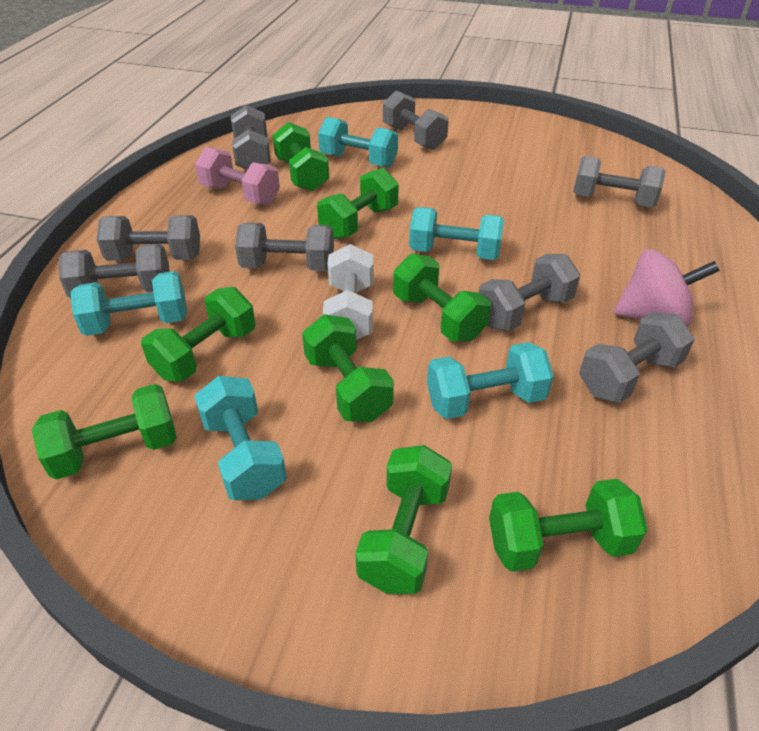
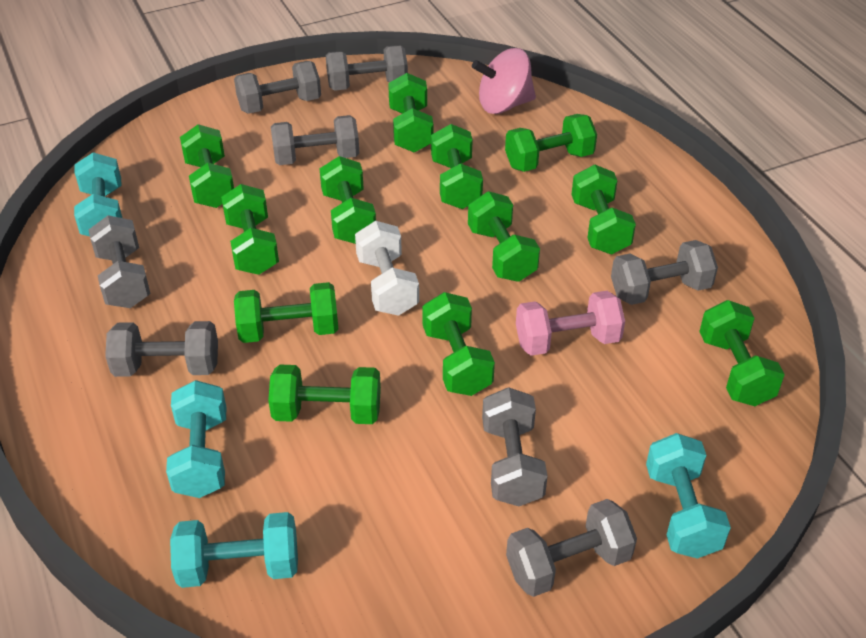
green dumbbell: [32,384,177,480] [141,287,255,382] [273,122,329,191] [302,314,394,422] [317,168,399,239] [355,445,452,594] [393,253,491,342] [489,479,647,572] = 8 -> [180,124,234,208] [221,184,279,275] [234,282,338,343] [268,365,381,424] [320,156,376,244] [388,73,433,153] [422,292,495,396] [431,124,483,209] [468,191,540,282] [505,114,597,172] [571,165,636,254] [699,300,785,406] = 12
turquoise dumbbell: [70,271,187,336] [194,376,287,500] [318,117,398,168] [409,207,504,260] [427,342,554,419] = 5 -> [74,152,122,237] [166,380,226,498] [170,512,298,588] [646,433,731,559] = 4

